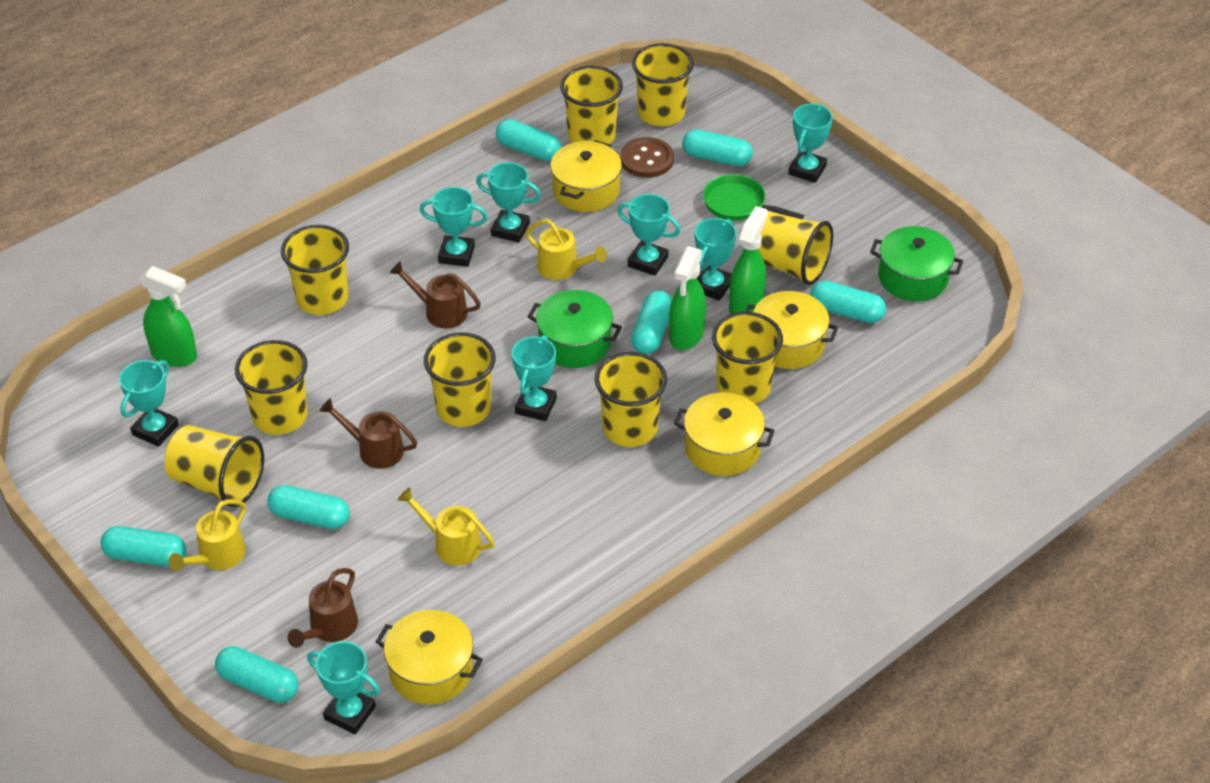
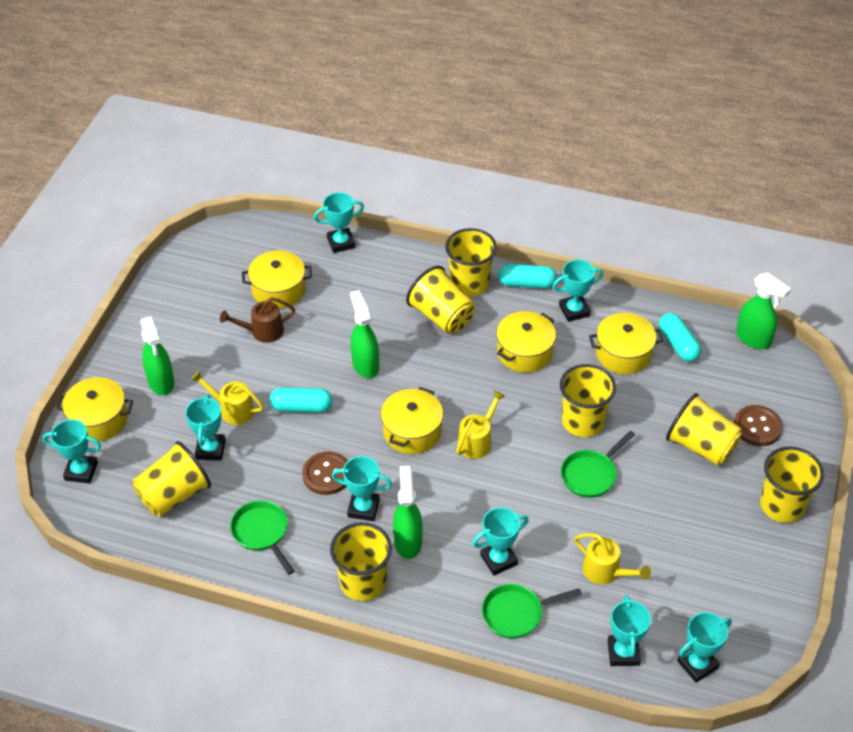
brown button: [620,137,674,178] = 1 -> [302,452,348,495] [734,405,783,446] = 2
brown watering can: [287,568,358,648] [320,398,417,469] [390,261,481,328] = 3 -> [220,297,295,343] = 1
green pan: [703,174,804,221] = 1 -> [230,500,294,575] [482,584,582,638] [561,431,635,498] = 3
green pot: [527,290,622,368] [870,226,963,301] = 2 -> none = 0
green spray bottle: [139,266,197,367] [669,246,706,350] [729,206,768,314] = 3 -> [140,316,174,395] [350,290,379,378] [393,466,423,559] [736,272,791,349] = 4
turquoise capsule: [100,526,186,567] [215,646,299,703] [267,485,350,529] [496,119,561,161] [631,291,672,354] [682,129,753,166] [810,281,886,323] = 7 -> [269,388,333,413] [498,264,557,288] [659,313,701,362] = 3
yellow cup: [165,425,264,507] [235,340,308,435] [281,225,349,315] [424,332,496,427] [560,66,623,144] [595,352,667,447] [632,43,694,126] [712,312,783,404] [758,211,833,285] = 9 -> [133,441,211,517] [330,522,392,601] [406,266,475,334] [445,228,497,296] [560,364,616,437] [666,393,742,466] [760,446,824,523] = 7
yellow pot: [375,610,483,705] [550,140,622,212] [674,393,775,476] [746,291,839,369] = 4 -> [55,377,133,442] [242,251,312,309] [381,387,443,454] [496,311,556,373] [589,313,663,374] = 5

